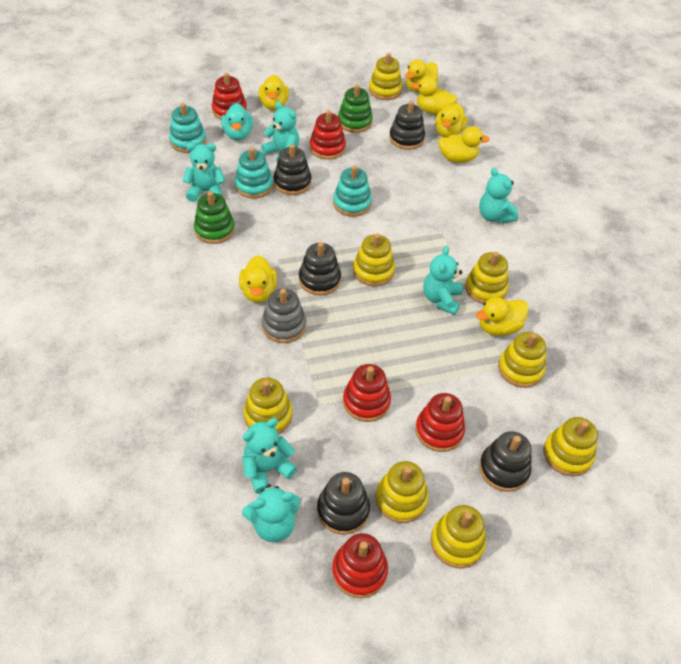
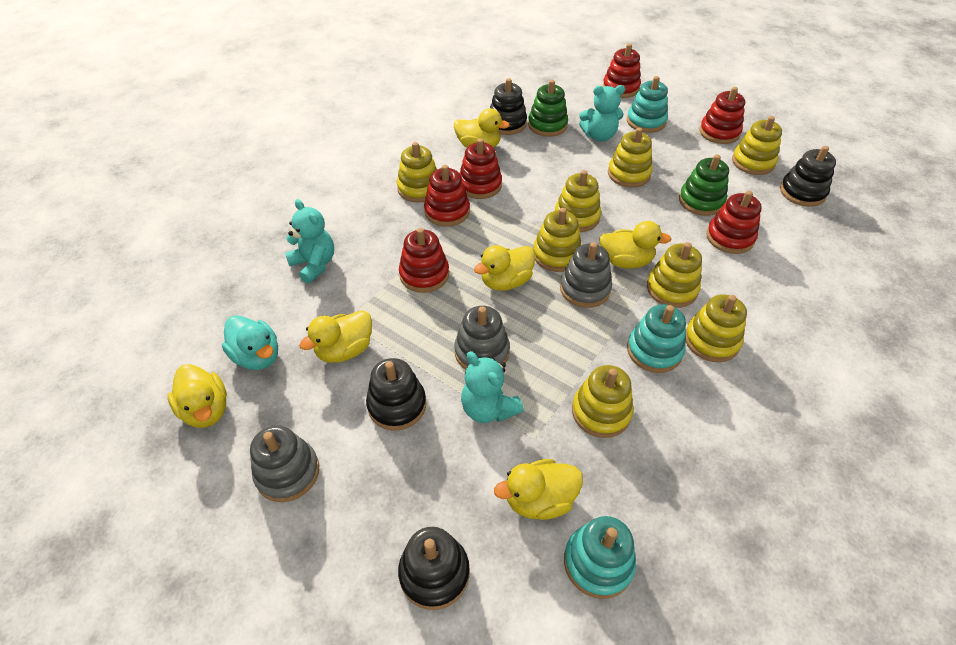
black stacking toy: [274,144,311,195] [299,242,341,296] [317,472,370,535] [389,101,425,150] [479,431,532,492] = 5 -> [366,358,426,430] [398,527,470,610] [490,78,527,135] [780,146,836,207] = 4
grey stacking toy: [262,288,306,343] = 1 -> [250,425,319,502] [454,306,510,370] [560,242,612,308] = 3
red stacking toy: [212,72,247,120] [310,110,346,160] [332,533,388,598] [343,364,391,422] [415,393,465,452] = 5 -> [399,228,449,293] [424,165,470,227] [460,138,502,199] [603,43,641,98] [699,87,745,144] [706,191,762,254] = 6
turquoise teddy bear: [182,143,225,202] [242,418,297,494] [242,484,300,542] [261,102,299,161] [423,246,463,315] [479,167,518,224] = 6 -> [285,199,334,284] [461,351,524,423] [579,85,625,142] = 3
yellow duck: [239,255,277,303] [259,75,289,110] [405,59,438,92] [412,76,457,115] [435,103,467,138] [438,126,490,163] [476,297,529,336] = 7 -> [168,364,227,428] [299,310,372,363] [454,108,510,147] [474,245,535,291] [494,459,583,520] [599,221,671,269] = 6

